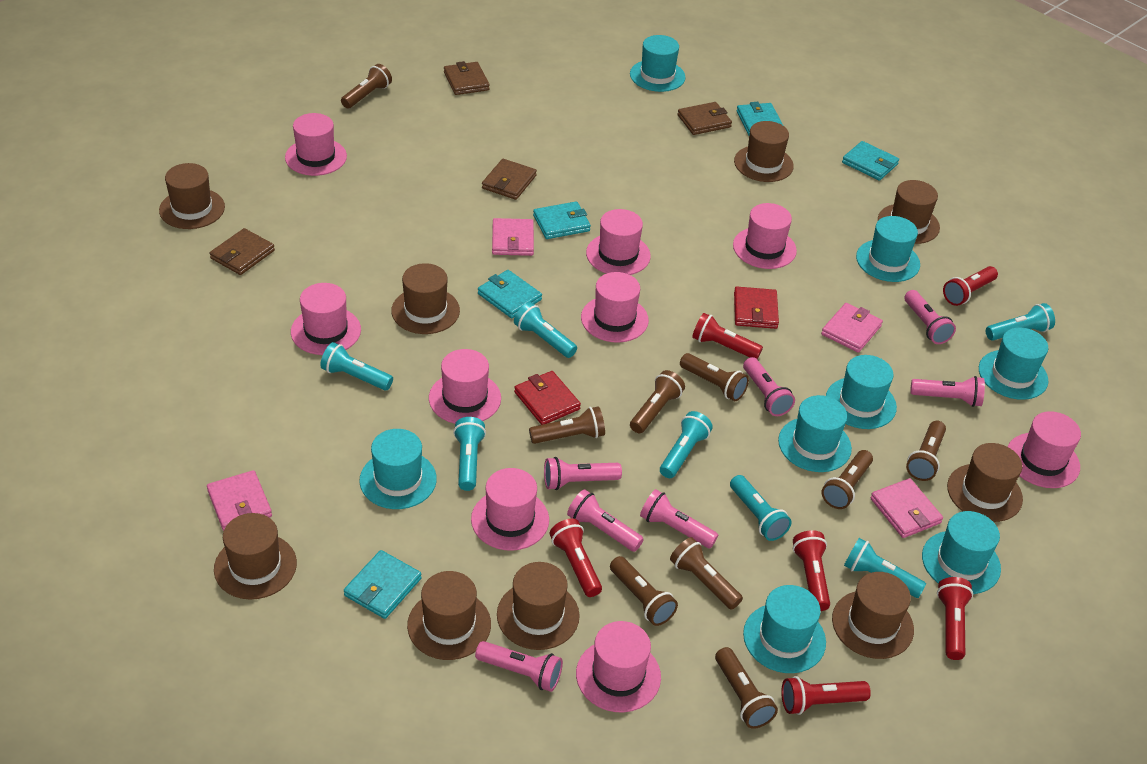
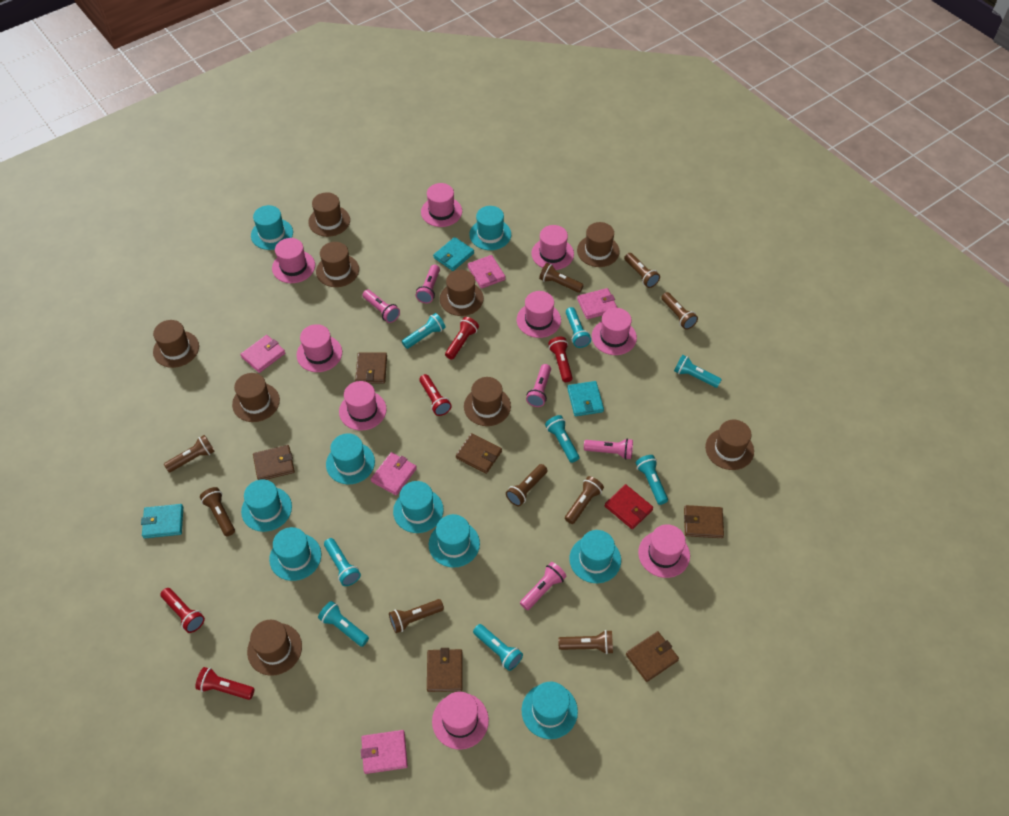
brown wallet: [210,228,275,275] [444,61,490,95] [482,159,537,200] [677,102,732,135] = 4 -> [253,445,295,480] [355,352,387,383] [427,648,462,692] [456,433,502,474] [626,631,679,682] [684,505,724,538] = 6
pink flashlight: [475,641,563,692] [544,457,622,490] [567,489,644,552] [640,489,718,548] [743,357,795,416] [904,290,956,344] [910,376,985,407] = 7 -> [363,289,400,323] [416,265,440,303] [520,562,567,610] [526,364,551,407] [584,438,633,460] = 5
pink wallet: [207,470,272,531] [492,218,534,256] [821,303,883,353] [870,478,943,538] = 4 -> [240,335,285,373] [361,730,408,774] [371,452,417,495] [468,255,506,289] [577,288,617,319] = 5
red flashlight: [550,518,602,597] [692,313,763,359] [781,676,871,715] [793,530,830,611] [937,577,973,660] [943,266,998,306] = 6 -> [160,588,205,633] [195,667,255,700] [419,374,452,416] [445,317,479,360] [548,337,573,382] = 5
red wallet: [514,371,581,425] [734,287,779,329] = 2 -> [605,484,653,529] = 1
turquoise flashlight: [320,342,393,390] [453,417,486,491] [514,302,577,358] [660,411,713,478] [730,475,791,541] [844,538,926,598] [986,303,1055,341] = 7 -> [318,601,369,647] [324,538,361,586] [402,313,446,349] [473,624,523,671] [545,415,579,463] [566,307,591,348] [636,455,668,505] [674,355,722,388] = 8
turquoise hat: [359,429,437,509] [630,35,686,92] [743,585,826,673] [778,395,852,472] [826,355,897,429] [856,216,920,282] [922,511,1001,594] [979,328,1048,400] = 8 -> [241,479,292,532] [251,205,293,250] [269,527,321,581] [326,433,375,484] [393,481,444,533] [429,514,480,568] [469,206,511,250] [521,682,578,739] [569,530,621,583] = 9
turquoise wallet: [344,550,422,619] [478,270,542,318] [533,201,591,239] [736,102,783,135] [842,141,899,181] = 5 -> [141,504,183,538] [433,237,474,271] [567,381,604,416] = 3

